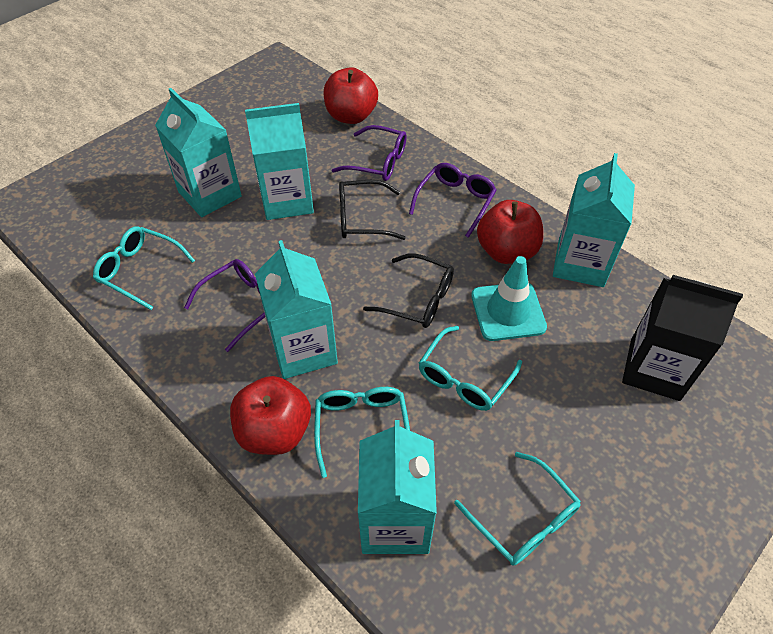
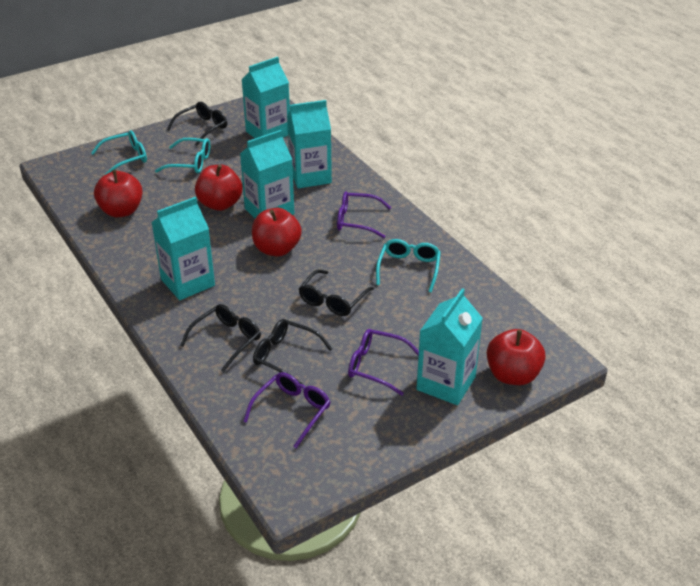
black carton: [622,275,743,401] = 1 -> none = 0
black glasses: [339,180,406,240] [363,253,454,328] = 2 -> [167,102,227,146] [180,304,261,372] [253,319,332,385] [299,270,374,316] = 4
red apple: [230,376,311,455] [323,67,378,124] [477,200,543,264] = 3 -> [94,170,143,217] [195,164,242,211] [252,208,302,256] [487,329,546,385] = 4
turquoise glasses: [93,226,195,310] [314,387,410,478] [419,326,522,411] [454,452,581,566] = 4 -> [91,130,147,175] [155,138,210,173] [376,239,441,292] = 3
turquoise traffic cone: [471,256,547,341] = 1 -> none = 0

